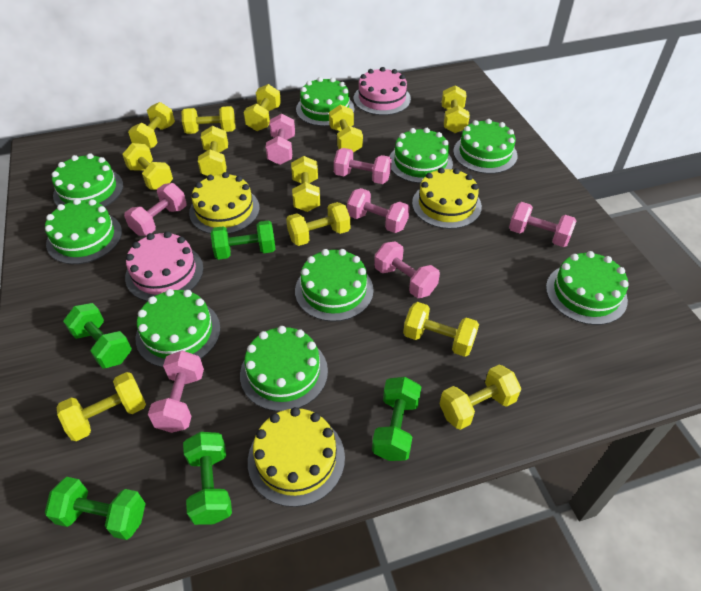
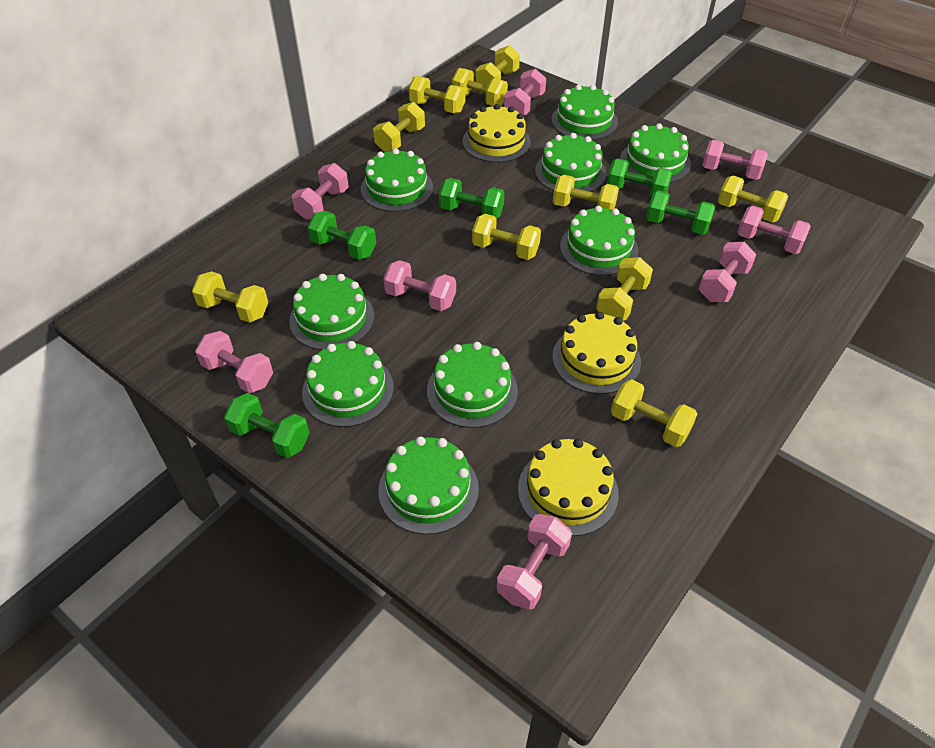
pink cake: [125,231,203,301] [354,67,411,115] = 2 -> none = 0
pink dumbbell: [124,183,187,236] [148,350,204,433] [266,114,295,165] [334,148,392,184] [347,188,410,233] [374,241,440,298] [509,202,577,247] = 7 -> [195,331,273,393] [292,163,349,220] [383,260,456,311] [496,514,572,610] [504,69,546,116] [698,242,757,302] [702,140,768,180] [737,206,811,254] = 8
yellow dumbbell: [57,372,146,441] [122,143,173,190] [128,102,175,149] [181,106,236,134] [198,126,228,176] [244,84,281,131] [286,202,350,246] [291,156,320,212] [329,105,363,153] [403,302,479,357] [440,365,521,430] [442,85,470,133] = 12 -> [192,271,268,323] [373,102,425,152] [409,76,465,113] [452,68,508,107] [472,214,541,260] [476,45,520,86] [553,175,619,210] [596,257,653,320] [611,379,697,447] [718,175,788,223] = 10

